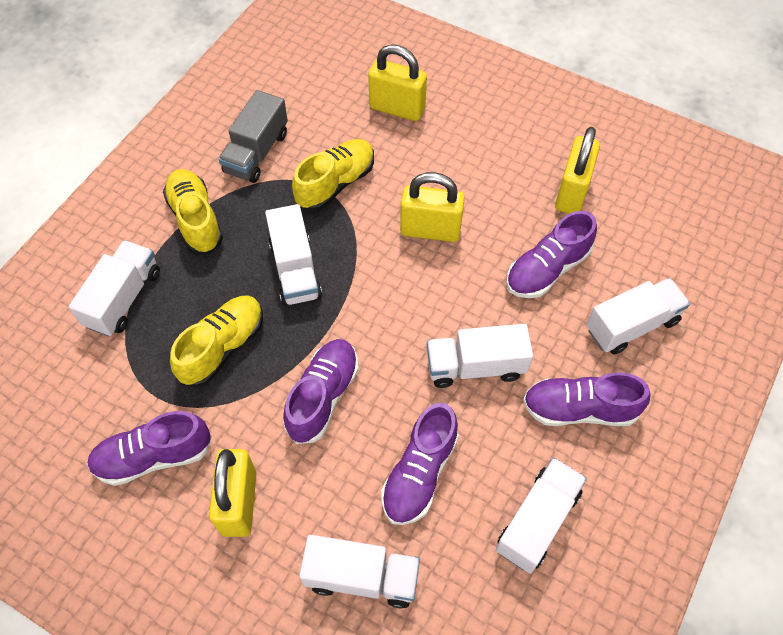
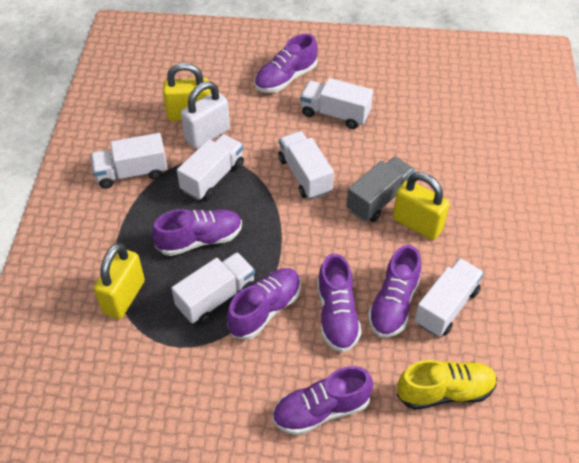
purple shoe: [87,411,212,486] [283,339,358,444] [381,403,459,525] [506,211,597,298] [523,372,650,426] = 5 -> [152,209,242,256] [227,268,301,340] [254,34,318,93] [272,366,373,435] [317,254,361,353] [368,245,421,338] = 6
white padlock: none = 0 -> [181,81,230,149] = 1
yellow padlock: [209,449,257,537] [368,45,427,121] [400,172,465,242] [555,127,600,214] = 4 -> [94,243,145,319] [163,63,211,121] [393,172,450,240] = 3
yellow shoe: [163,169,223,254] [170,295,263,387] [292,139,374,211] = 3 -> [397,360,497,410] = 1

